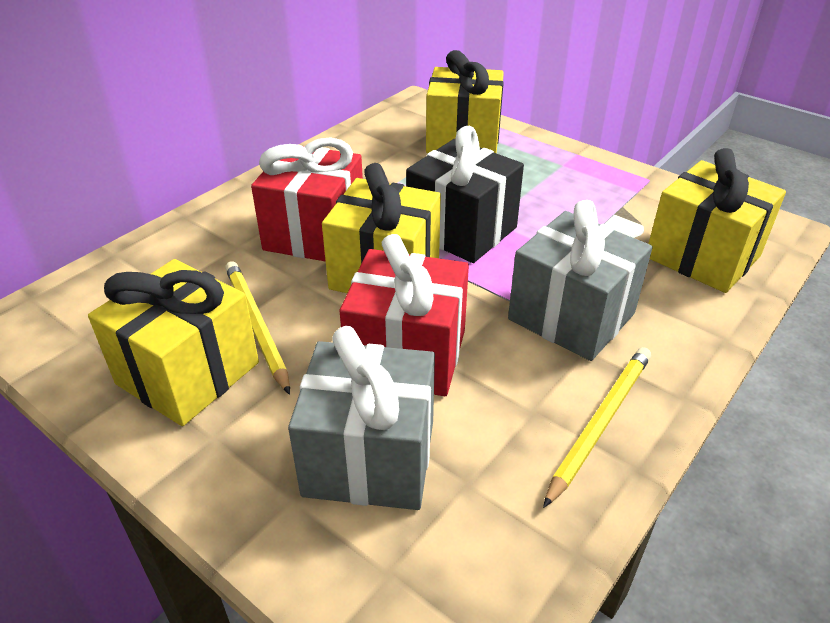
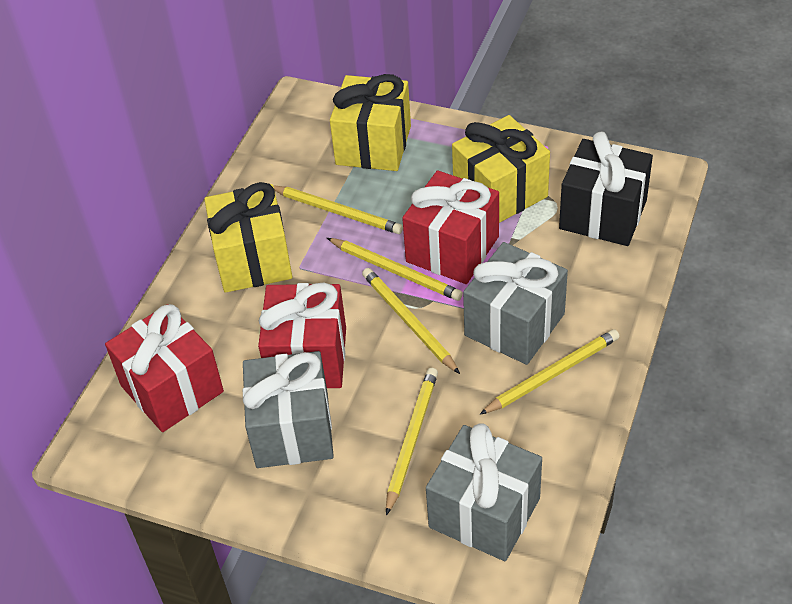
grey gift: [288,326,435,510] [508,200,653,361] = 2 -> [243,351,334,468] [426,423,542,561] [463,242,568,365] = 3
red gift: [251,137,363,262] [340,234,469,396] = 2 -> [105,304,224,432] [258,282,346,388] [402,170,499,284] = 3
yellow gift: [88,259,259,426] [322,163,441,293] [426,50,504,154] [648,148,786,293] = 4 -> [204,182,292,293] [330,74,411,171] [452,115,550,223] = 3
yellow pencil: [225,261,290,395] [543,347,651,508] = 2 -> [273,185,403,234] [327,238,463,301] [362,268,460,374] [386,368,438,516] [480,329,619,415] = 5

